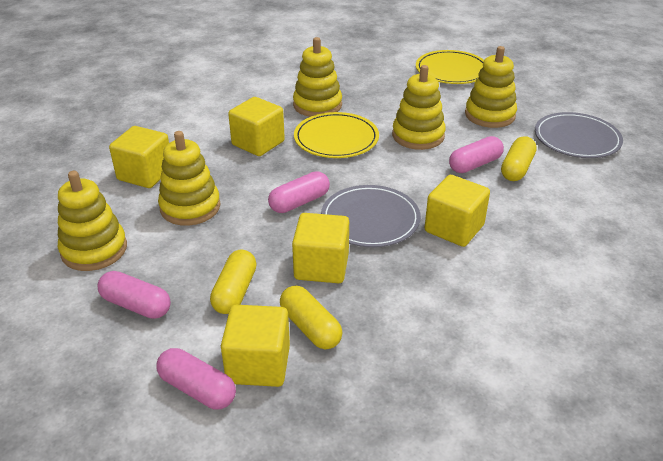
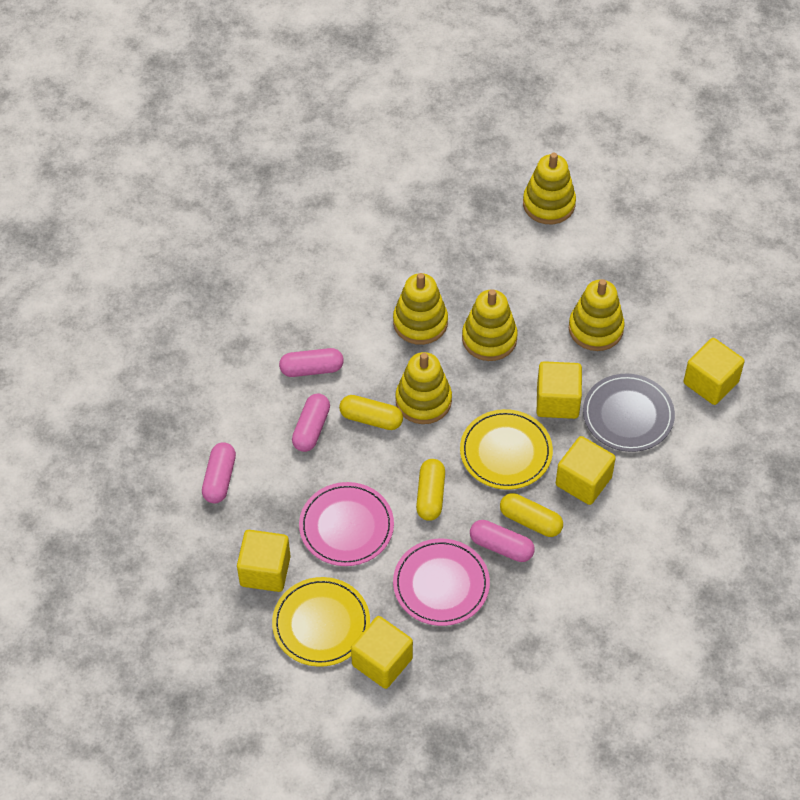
grey plate: [321,185,421,247] [535,112,623,158] = 2 -> [583,374,675,452] = 1
pink plate: none = 0 -> [299,482,394,566] [393,539,490,626] = 2

